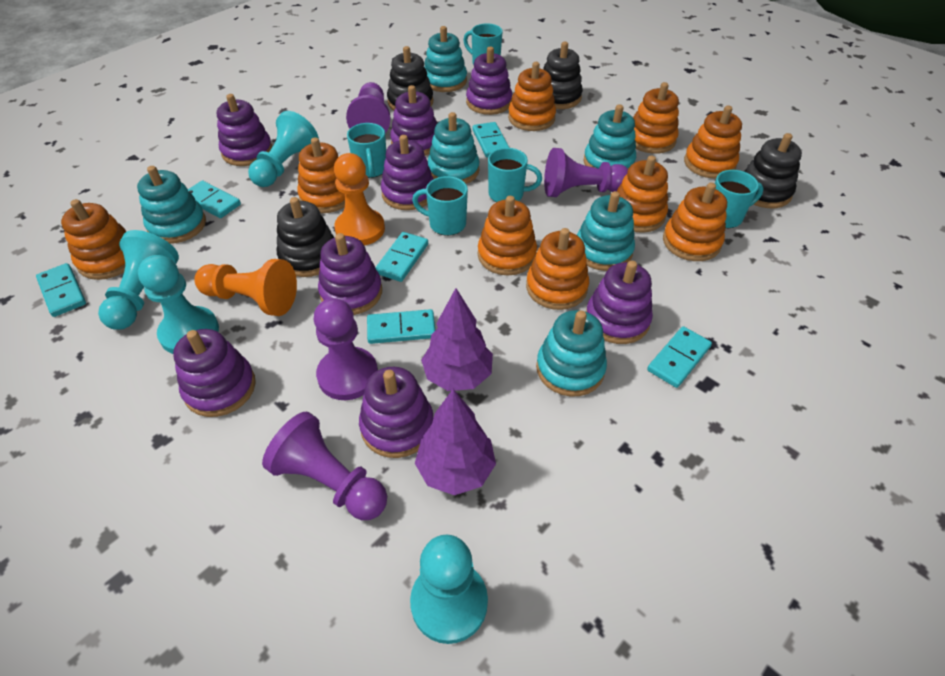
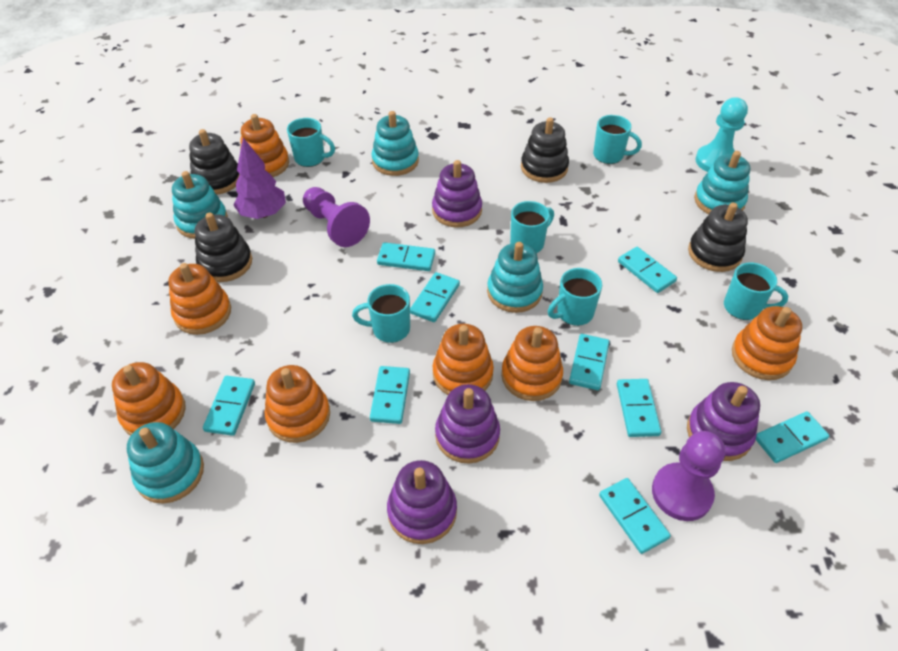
orange pawn: [194,259,297,316] [334,153,385,246] = 2 -> none = 0
orange stacking toy: [61,199,126,280] [297,137,345,213] [478,196,537,275] [508,62,556,131] [526,228,589,310] [617,155,668,233] [633,82,679,154] [663,183,727,261] [684,105,742,179] = 9 -> [112,362,186,436] [168,263,231,335] [240,114,289,177] [265,365,330,443] [433,324,494,395] [501,326,563,401] [732,306,802,380] = 7
purple pawn: [262,411,387,520] [314,298,378,400] [346,82,390,133] [544,148,628,197] = 4 -> [303,187,370,247] [652,431,725,521] = 2
purple stacking toy: [173,329,256,417] [217,94,273,166] [318,233,382,315] [359,367,433,458] [381,135,434,210] [390,85,437,156] [466,47,512,115] [586,261,653,344] = 8 -> [387,460,457,544] [432,160,482,227] [435,384,500,464] [687,382,760,461] = 4
purple tree: [415,389,496,495] [421,288,493,391] = 2 -> [233,138,286,219] = 1
turquoise domino: [36,263,86,317] [188,180,241,218] [367,309,435,344] [375,232,428,282] [472,122,509,158] [647,326,712,388] = 6 -> [203,376,255,436] [370,366,410,424] [377,242,435,271] [410,272,460,322] [569,334,609,390] [599,478,671,554] [617,379,661,437] [618,247,677,293] [756,411,829,463] = 9
turquoise mug: [347,123,386,178] [412,176,468,236] [463,23,503,65] [488,148,542,202] [715,170,764,228] = 5 -> [287,118,335,167] [352,284,410,343] [510,201,554,253] [548,268,602,326] [593,115,642,164] [724,263,788,320] = 6
turquoise pawn: [98,230,179,330] [138,255,219,354] [248,111,319,187] [410,535,488,644] = 4 -> [695,97,748,172] = 1
turquoise stacking toy: [137,166,206,244] [425,26,467,92] [428,112,480,184] [536,310,607,397] [577,191,635,271] [583,104,636,169] = 6 -> [127,422,204,504] [172,171,228,239] [372,111,419,176] [487,242,543,313] [694,151,750,214] = 5

